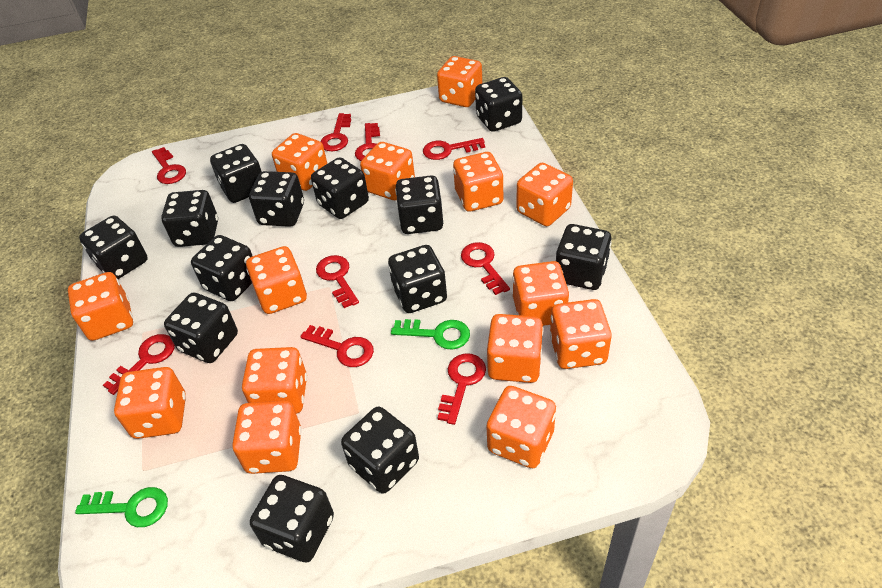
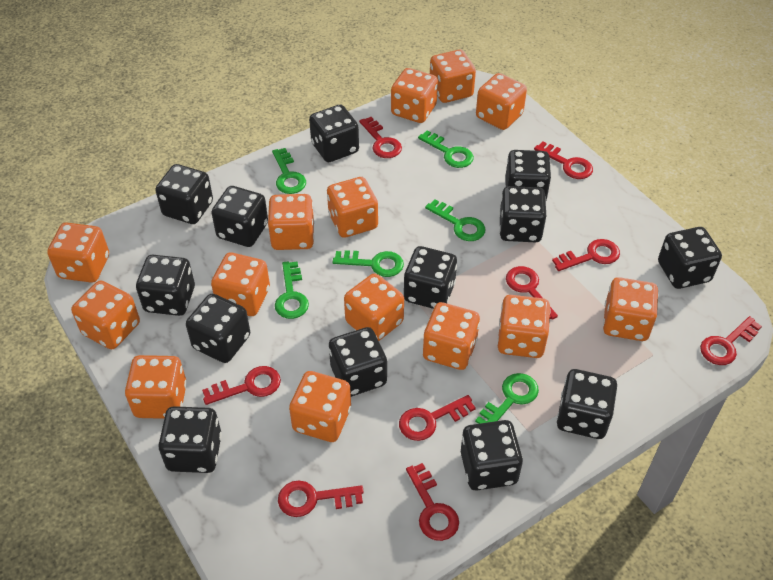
green key: [75,487,168,527] [391,319,470,350] = 2 -> [272,148,306,194] [275,261,309,319] [333,250,404,277] [418,130,474,168] [425,199,486,241] [475,373,539,424] = 6

